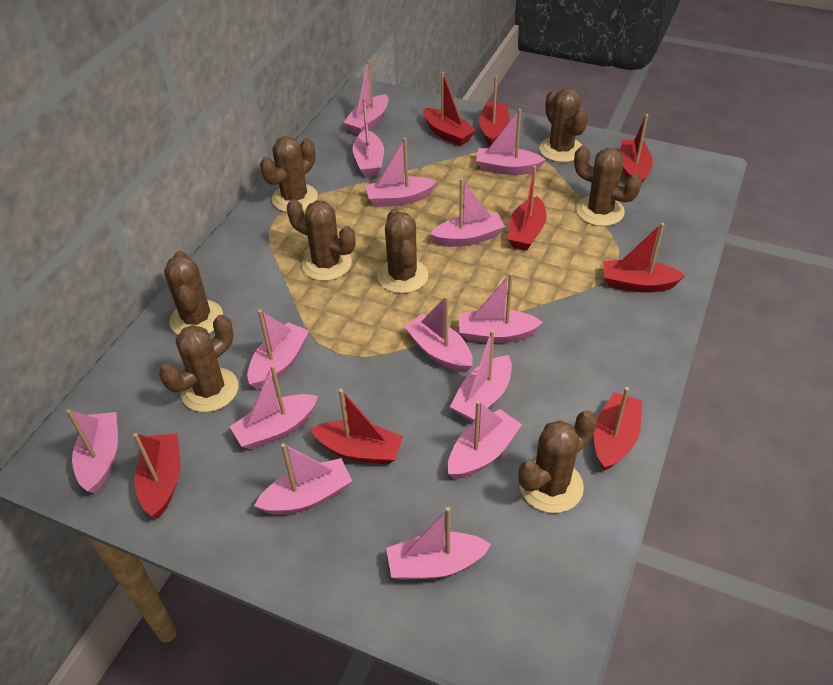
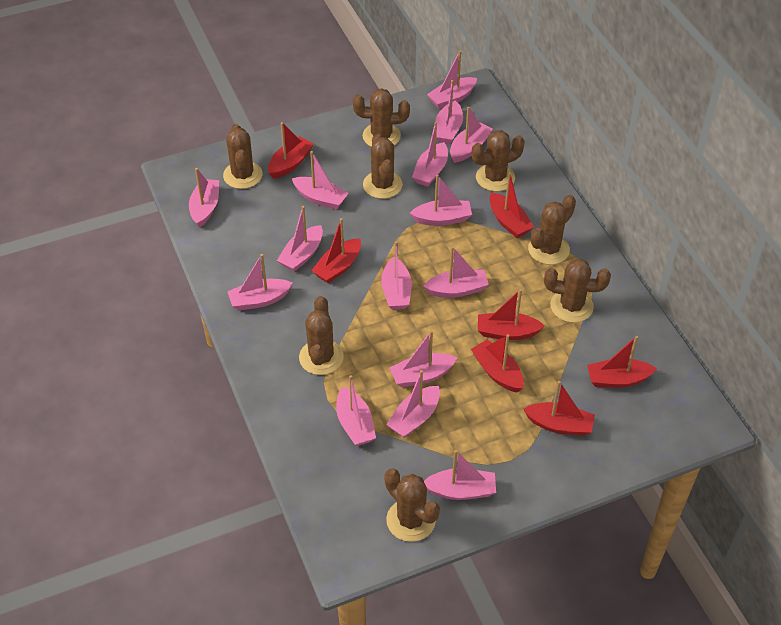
pink boat: [66,409,118,494] [230,365,318,450] [247,309,309,390] [254,443,352,515] [343,60,388,135] [353,97,384,177] [365,137,436,207] [386,507,491,580] [404,296,473,373] [430,178,505,247] [448,401,522,479] [450,330,512,422] [459,273,543,343] [476,109,546,175] = 14 -> [189,168,219,228] [227,254,293,311] [277,206,323,272] [292,151,349,210] [336,375,376,446] [381,241,412,310] [386,370,440,438] [389,330,457,387] [410,175,472,226] [412,122,448,187] [423,246,489,298] [424,450,496,500] [427,51,477,109] [435,80,463,144] [450,107,493,163] = 15
red boat: [133,433,181,518] [310,389,403,465] [423,72,476,146] [479,75,510,146] [508,166,547,251] [594,387,642,471] [604,223,685,292] [620,114,653,183] = 8 -> [268,122,314,179] [311,218,361,283] [471,334,524,393] [478,289,545,340] [489,172,534,238] [523,381,595,436] [587,336,657,388] = 7

